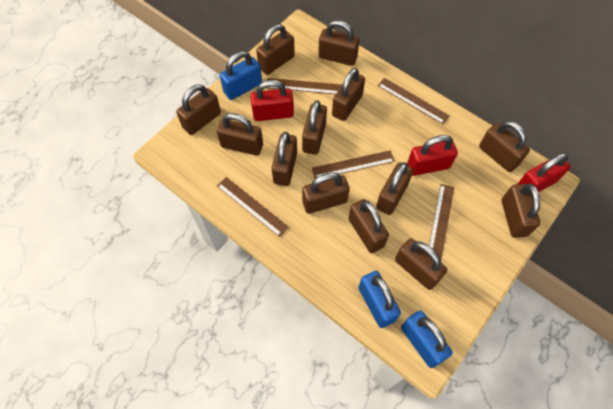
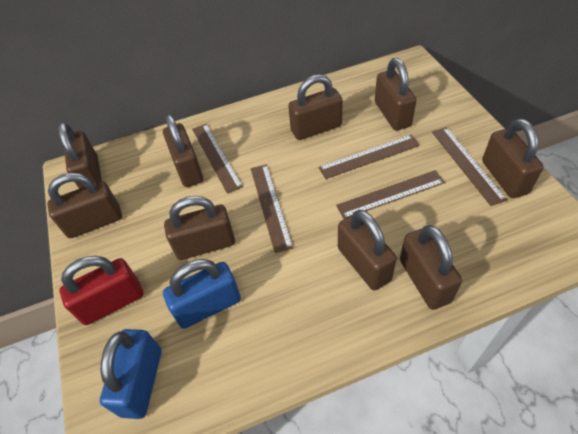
blue padlock: [220,51,262,100] [359,271,401,328] [401,311,453,368] = 3 -> [100,329,161,419] [163,259,241,329] = 2
brown padlock: [176,84,221,135] [216,113,263,155] [256,24,295,75] [272,132,297,186] [302,100,327,155] [302,172,350,214] [318,20,359,66] [332,68,365,121] [349,199,389,253] [376,162,413,215] [395,238,447,290] [479,121,530,172] [502,184,540,238] = 13 -> [47,173,122,238] [58,122,102,189] [163,114,203,187] [164,196,235,260] [288,74,343,140] [338,210,397,290] [375,58,416,131] [400,225,462,310] [482,118,544,198] = 9
red padlock: [250,80,294,121] [407,135,458,176] [518,153,570,192] = 3 -> [59,256,144,325] = 1

